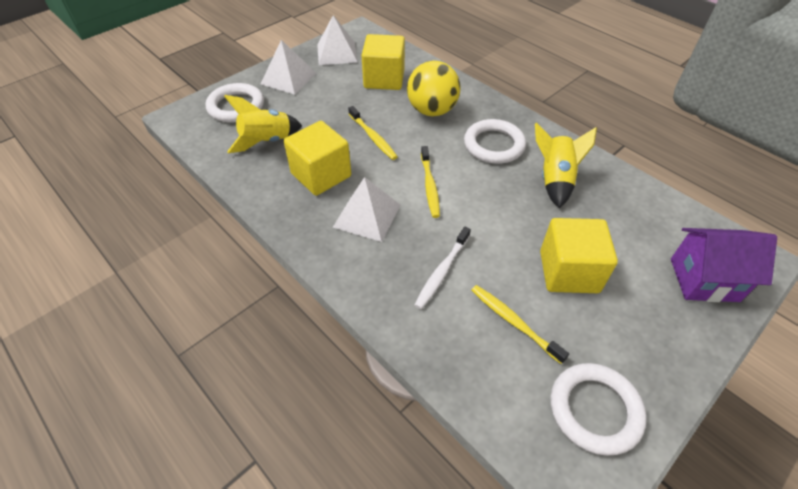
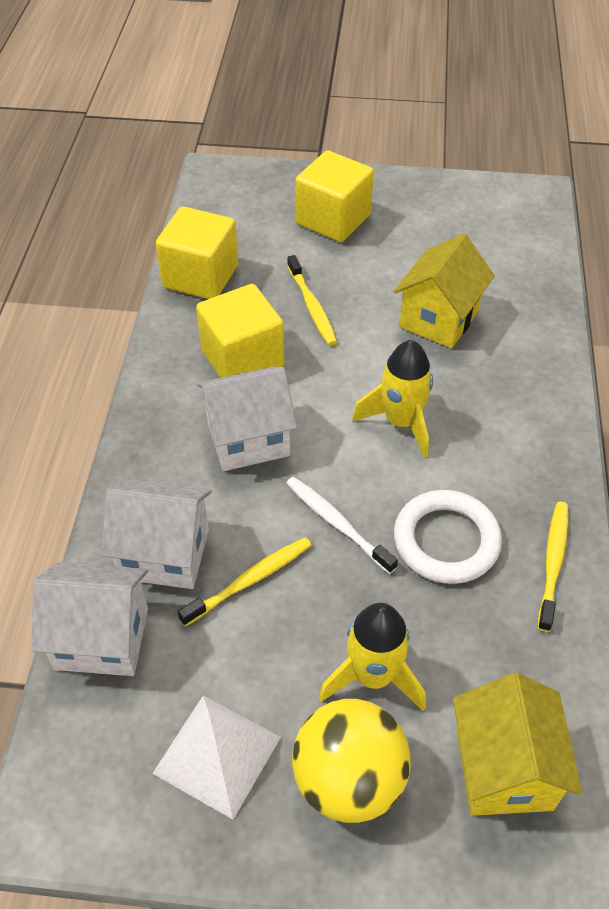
purple house: [671,228,777,302] = 1 -> none = 0
white house: none = 0 -> [31,562,148,676] [101,479,212,589] [197,366,297,471] = 3
white pyramid: [261,40,316,95] [317,15,358,65] [333,177,401,242] = 3 -> [152,695,281,820] = 1
white ring: [206,83,264,123] [464,119,526,164] [551,363,647,456] = 3 -> [394,490,502,584] = 1
yellow house: none = 0 -> [394,234,495,348] [453,673,583,816] = 2

